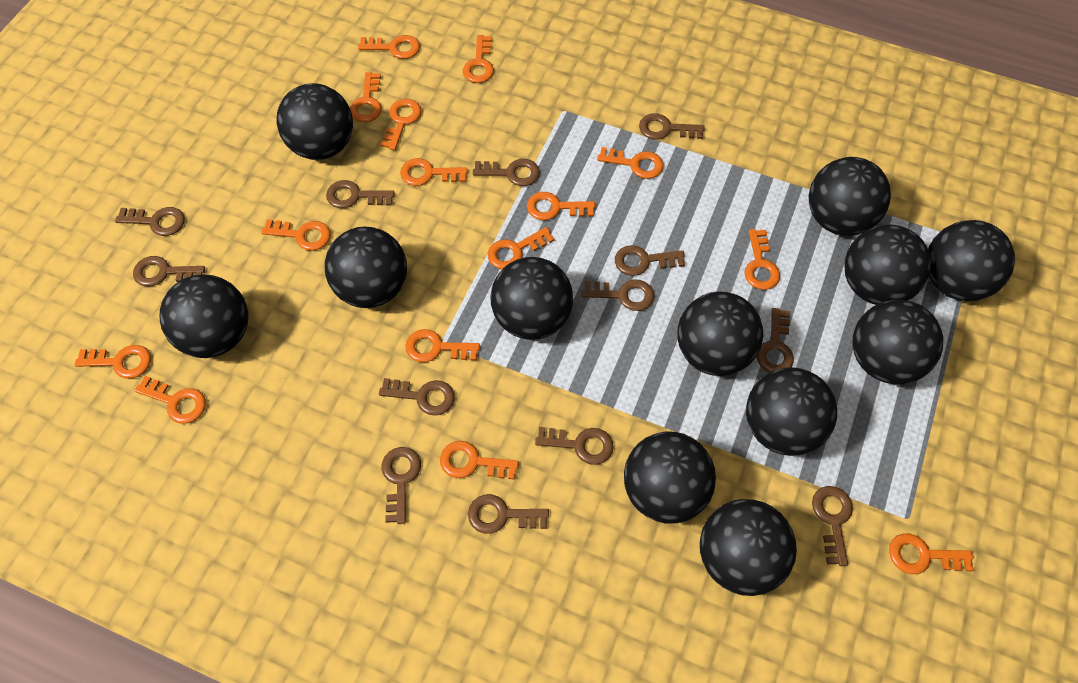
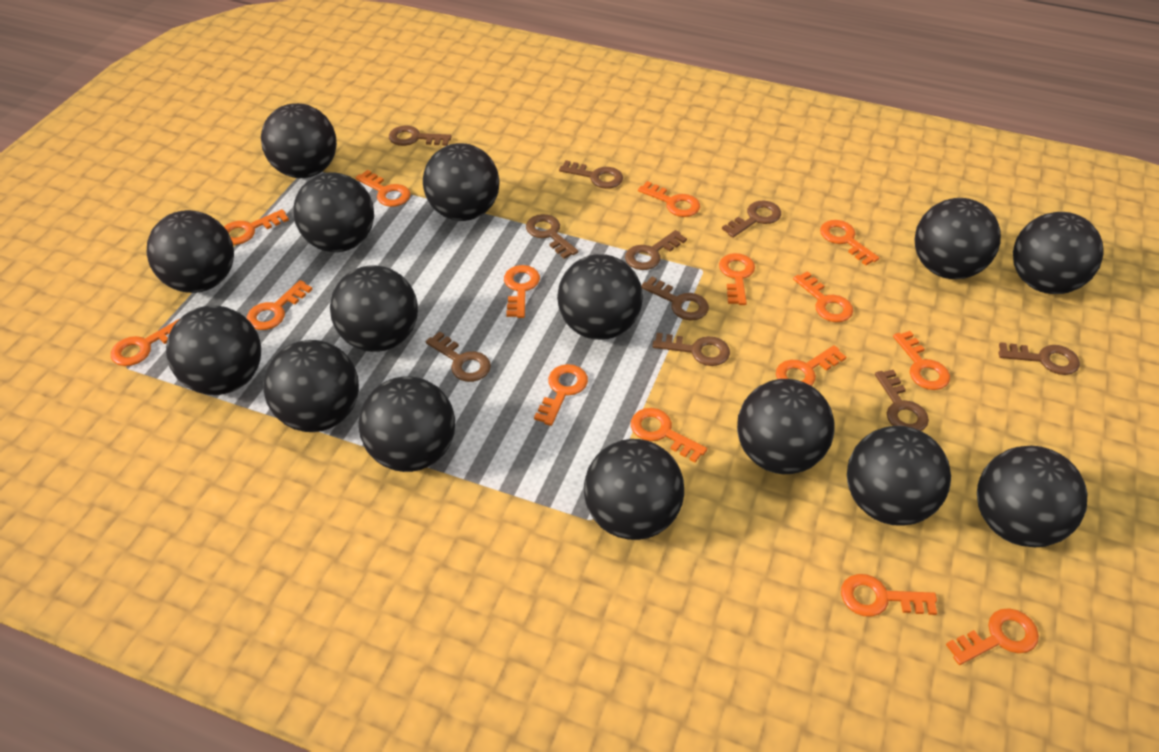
black ball: [159,275,248,358] [277,83,353,160] [324,227,407,308] [490,257,573,340] [624,432,716,524] [678,291,763,376] [700,499,797,596] [746,367,837,456] [809,157,891,236] [844,225,931,305] [852,300,943,384] [928,220,1015,301] = 12 -> [146,210,234,293] [166,306,261,395] [261,103,337,178] [263,340,359,432] [293,173,374,252] [330,266,418,352] [359,376,455,472] [423,143,500,221] [557,254,643,340] [584,439,684,540] [737,379,835,474] [847,426,951,526] [915,198,1001,279] [977,446,1088,547] [1013,212,1103,294] = 15
brown key: [115,207,185,236] [133,256,205,287] [326,180,394,208] [379,378,455,416] [382,447,421,524] [468,494,549,534] [473,159,540,186] [535,427,614,465] [582,279,654,311] [615,245,685,276] [639,113,705,140] [756,308,794,373] [812,486,853,566] = 13 -> [389,125,452,146] [426,331,491,382] [526,214,578,259] [559,160,623,189] [625,230,687,270] [641,277,709,321] [652,333,730,366] [722,201,781,238] [875,370,929,431] [998,342,1080,375] = 10

